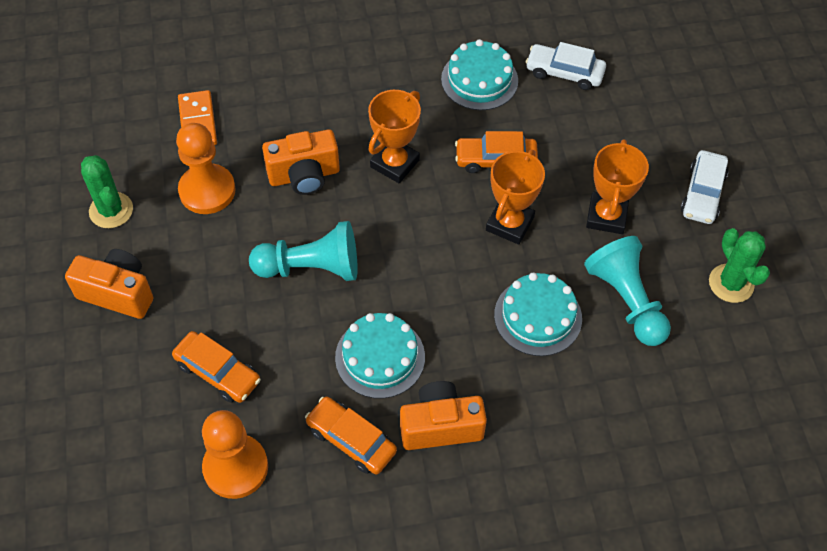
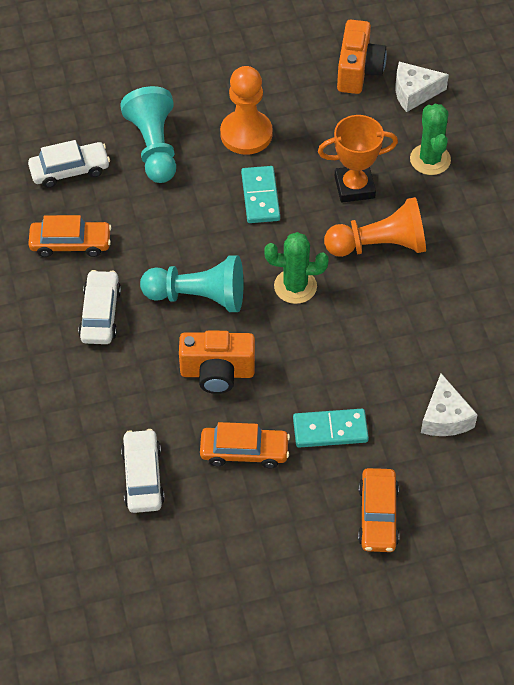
orange camera: [65,249,153,319] [262,129,340,195] [400,381,487,450] = 3 -> [179,331,255,394] [337,20,387,94] = 2
orange domino: [178,90,217,145] = 1 -> none = 0
orange trophy: [368,90,421,183] [486,150,545,245] [586,139,649,234] = 3 -> [318,115,398,203] = 1
turquoise cake: [335,313,425,399] [441,39,518,110] [494,272,582,356] = 3 -> none = 0
turquoise domino: none = 0 -> [241,166,280,223] [293,409,369,448] = 2
white car: [526,42,606,90] [681,150,729,224] = 2 -> [28,140,110,188] [78,270,121,344] [121,429,165,513] = 3
white cheese: none = 0 -> [396,62,449,112] [421,373,478,436] = 2

